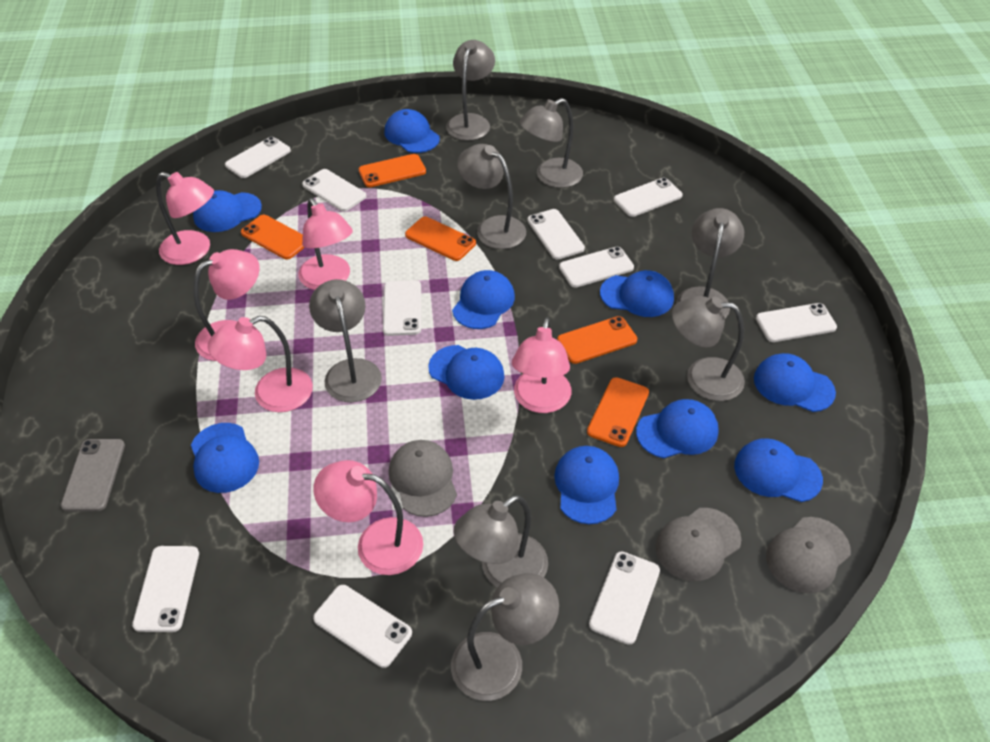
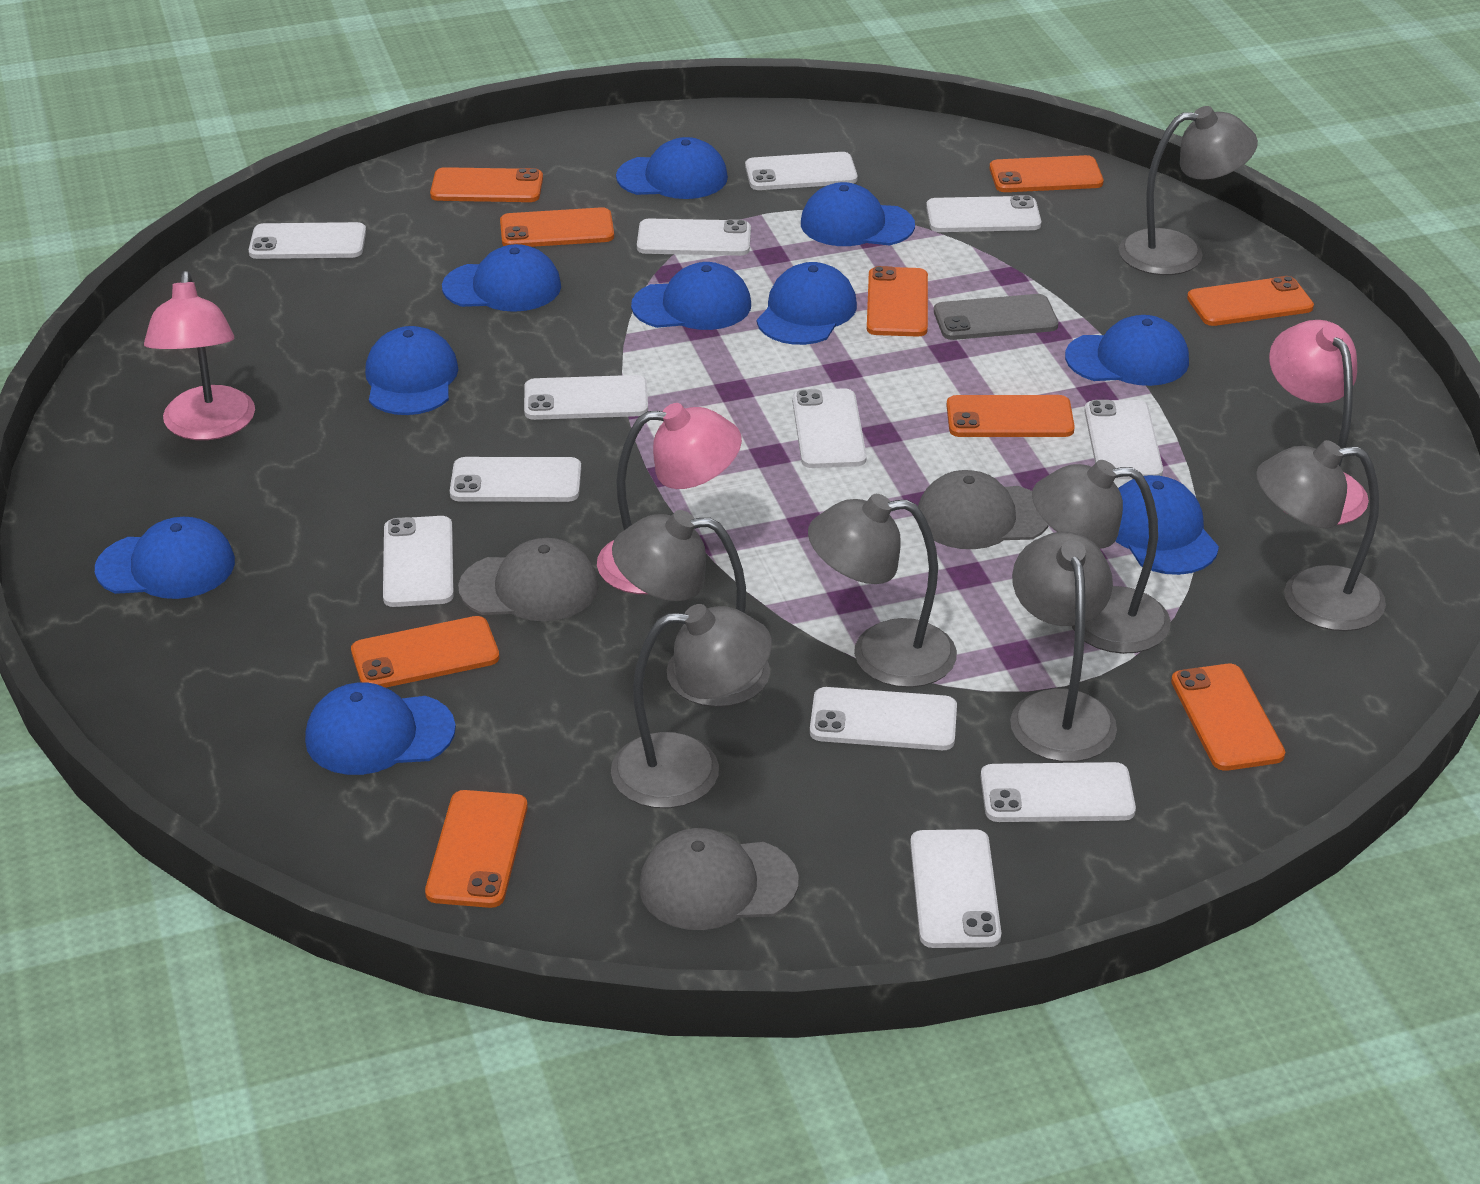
grey lamp: [309,279,382,402] [446,40,495,141] [451,573,559,701] [453,495,548,587] [457,144,526,249] [519,98,583,188] [672,296,745,401] [676,208,744,318] = 8 -> [611,604,772,808] [612,510,770,707] [808,494,957,688] [1010,532,1117,762] [1032,460,1171,654] [1119,106,1258,275] [1256,440,1386,631] = 7
orange phone: [241,215,305,259] [359,154,426,187] [405,217,476,261] [557,316,637,364] [587,377,649,447] = 5 -> [351,616,499,688] [425,790,528,908] [430,167,543,202] [500,207,614,247] [867,266,928,337] [946,395,1075,437] [989,155,1104,192] [1171,664,1285,771] [1187,276,1314,326] = 9
pink lamp: [156,172,214,265] [194,249,260,361] [208,316,313,412] [298,198,353,290] [313,460,423,575] [512,317,571,413] = 6 -> [144,271,255,440] [597,403,742,594] [1269,320,1369,525] = 3
white phone: [132,546,199,632] [225,137,291,178] [302,169,367,211] [313,585,412,668] [383,280,421,336] [527,209,585,259] [559,247,634,288] [589,552,660,645] [614,178,683,217] [756,303,837,342] = 10 -> [249,222,366,259] [383,516,454,607] [450,457,581,502] [524,375,648,420] [637,219,751,256] [745,152,858,190] [792,388,867,468] [810,687,957,750] [910,829,1001,948] [926,195,1041,232] [981,762,1136,822] [1084,400,1163,479] = 12

